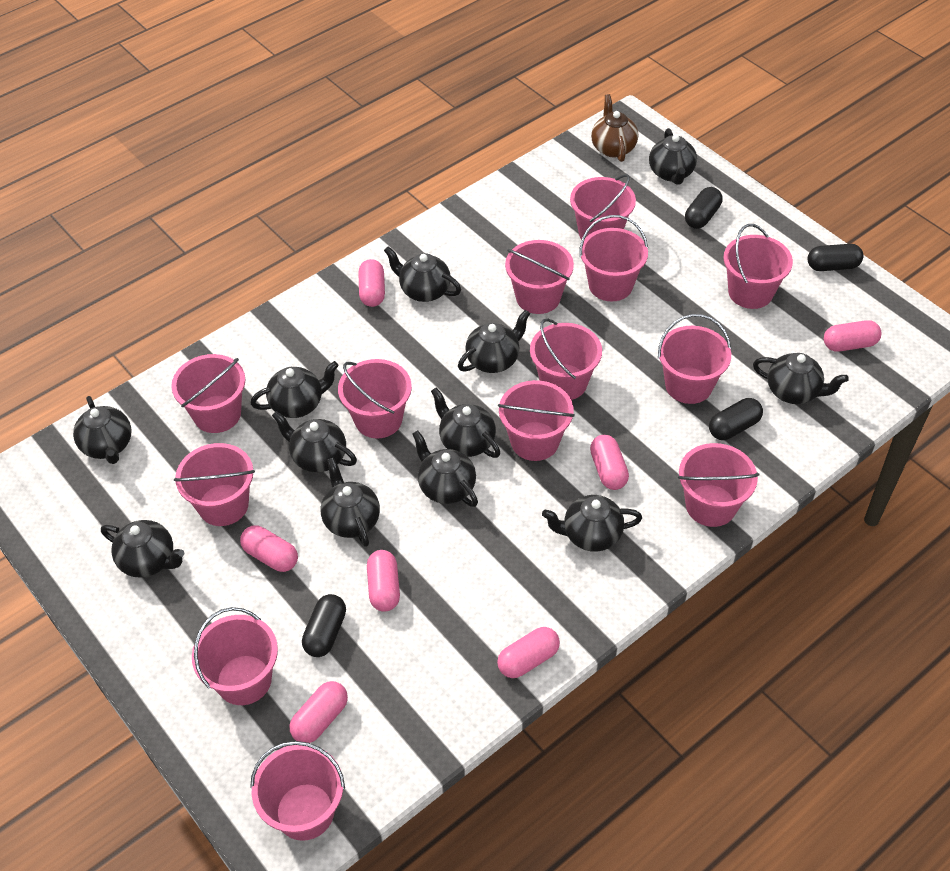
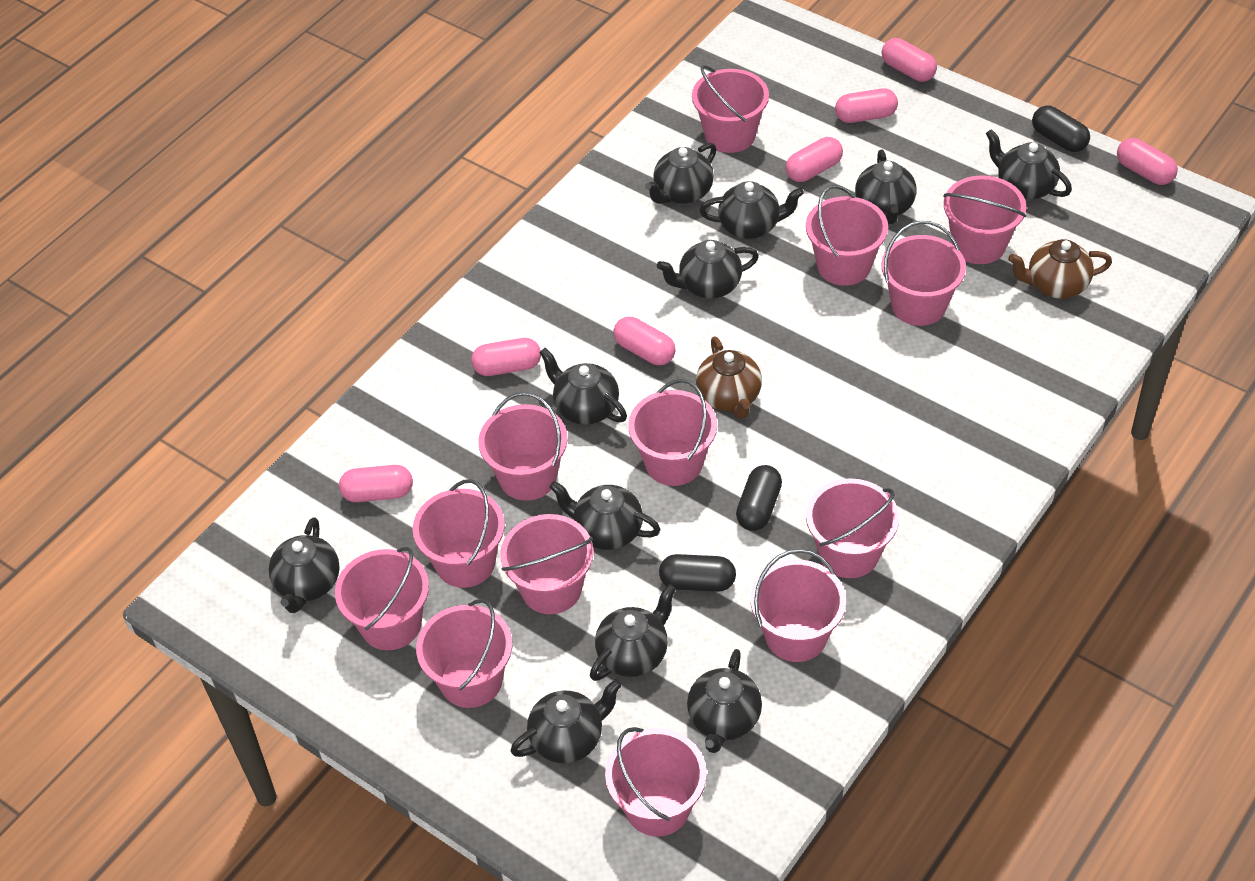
black capsule: [302,594,346,657] [685,187,722,229] [709,398,763,440] [808,244,863,271] = 4 -> [659,554,736,592] [736,465,782,531] [1032,106,1090,152] = 3
black teapot: [73,396,132,464] [101,520,184,578] [250,361,339,418] [272,411,357,473] [321,457,380,547] [384,246,461,302] [413,430,478,507] [431,388,500,458] [458,310,530,373] [542,495,642,552] [649,128,697,185] [753,353,849,404] = 12 -> [268,517,340,613] [510,679,622,763] [539,348,627,425] [549,481,661,550] [590,584,676,681] [645,143,717,204] [657,240,759,299] [687,649,762,753] [700,181,804,239] [855,150,917,224] [986,129,1072,200] = 11
brown teapot: [591,94,638,162] = 1 -> [696,336,762,419] [1008,239,1112,299] = 2

